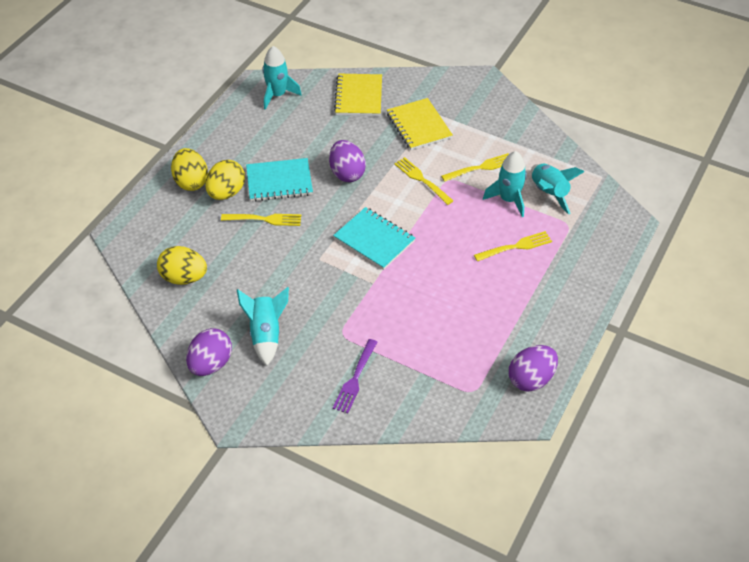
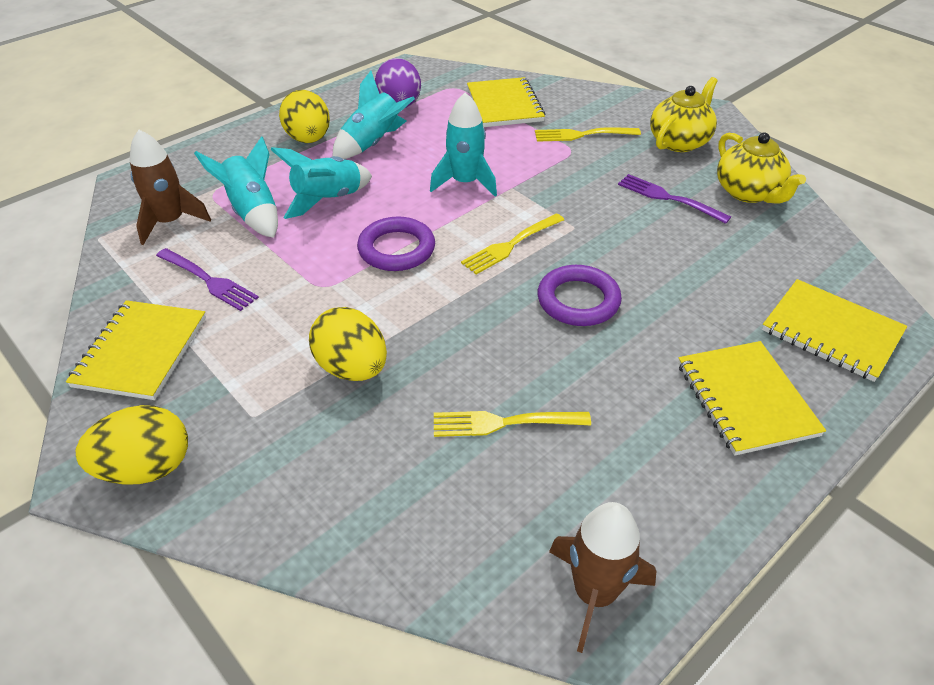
brown rocket: none = 0 -> [130,130,211,245] [549,502,657,653] = 2
purple egg: [186,328,232,376] [329,140,366,182] [509,345,558,392] = 3 -> [375,58,421,108] = 1
purple fork: [333,339,377,413] = 1 -> [156,248,259,311] [618,174,731,224] = 2
purple ring: none = 0 -> [357,217,435,271] [538,265,622,326] = 2
turquoise notebook: [246,158,313,202] [333,207,415,270] = 2 -> none = 0
yellow fork: [221,214,301,226] [394,157,453,205] [441,153,509,182] [474,231,552,261] = 4 -> [434,411,591,437] [461,213,564,274] [535,127,641,142] = 3
yellow notebook: [334,74,382,116] [387,98,453,150] = 2 -> [66,300,206,400] [467,77,545,127] [678,341,826,456] [762,279,907,382] = 4
yellow teapot: none = 0 -> [650,77,718,152] [717,133,806,203] = 2

